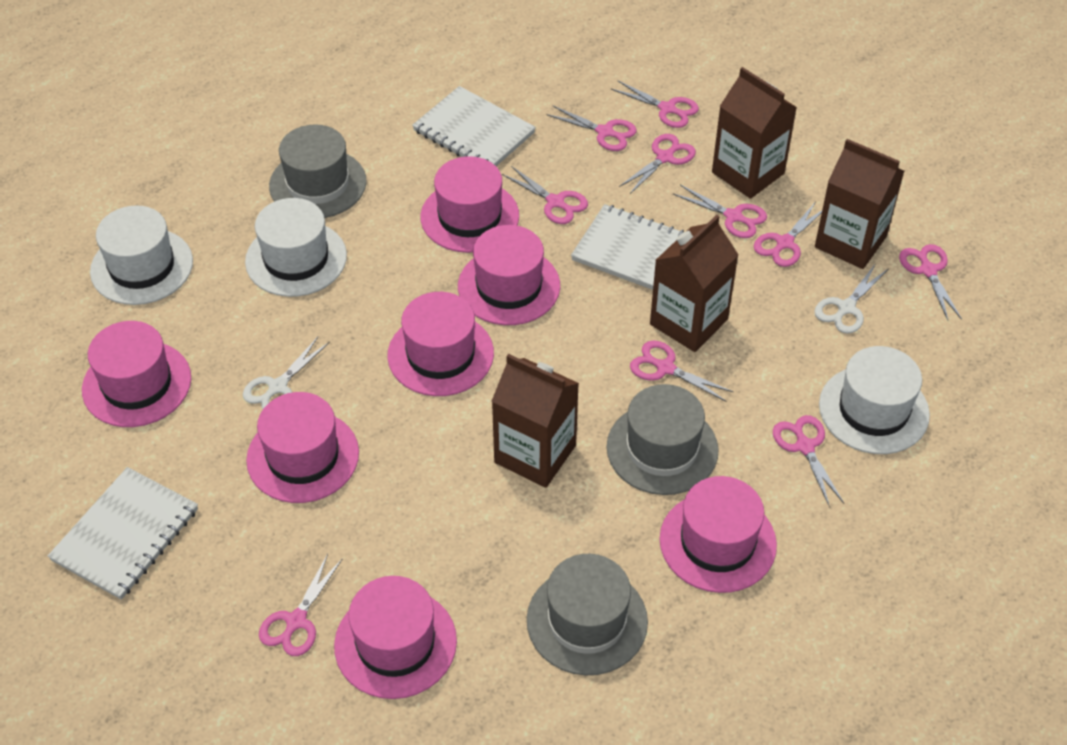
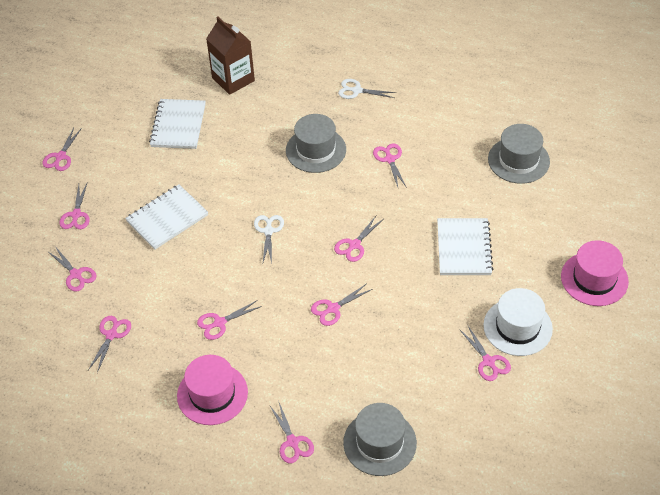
brown carton: [492,354,579,488] [650,215,739,352] [712,67,797,199] [815,139,904,269] = 4 -> [206,17,255,95] = 1
pink hat: [82,321,191,427] [246,392,359,503] [334,576,457,699] [387,292,494,396] [420,156,519,253] [458,225,560,325] [660,476,777,593] = 7 -> [177,355,248,425] [561,240,629,306] = 2
white hat: [90,205,193,305] [245,198,347,297] [819,346,930,454] = 3 -> [483,288,553,356] = 1

